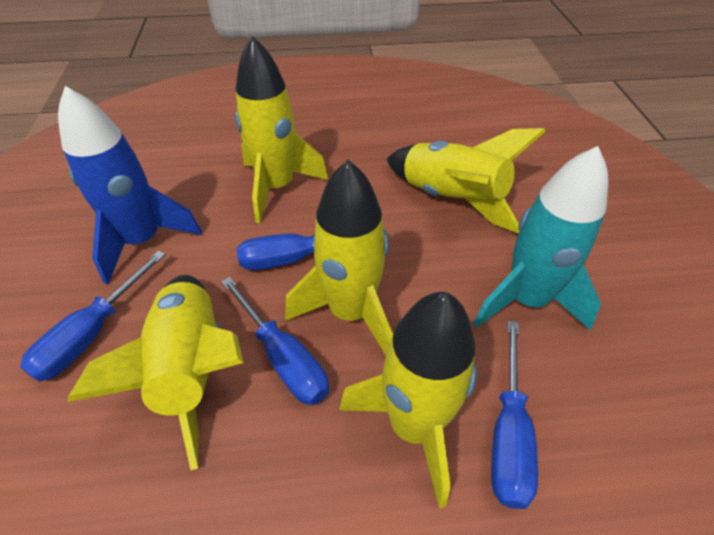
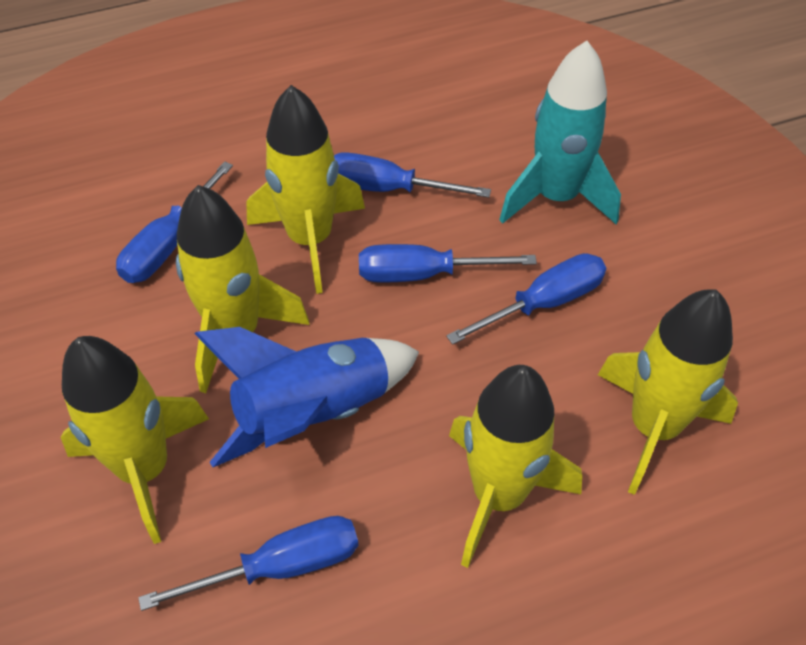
blue screwdriver: [20,250,166,382] [221,277,329,405] [237,229,388,270] [491,321,538,509] = 4 -> [116,161,233,283] [138,516,359,611] [334,152,491,198] [359,244,537,283] [446,253,606,345] = 5

